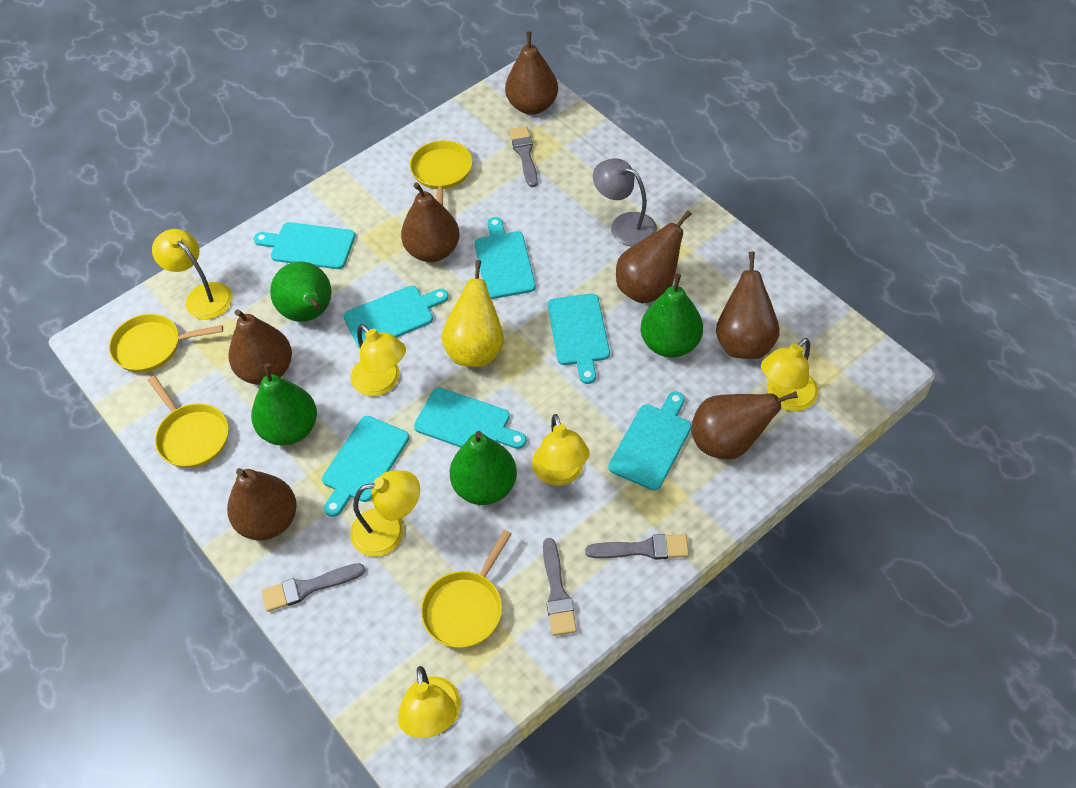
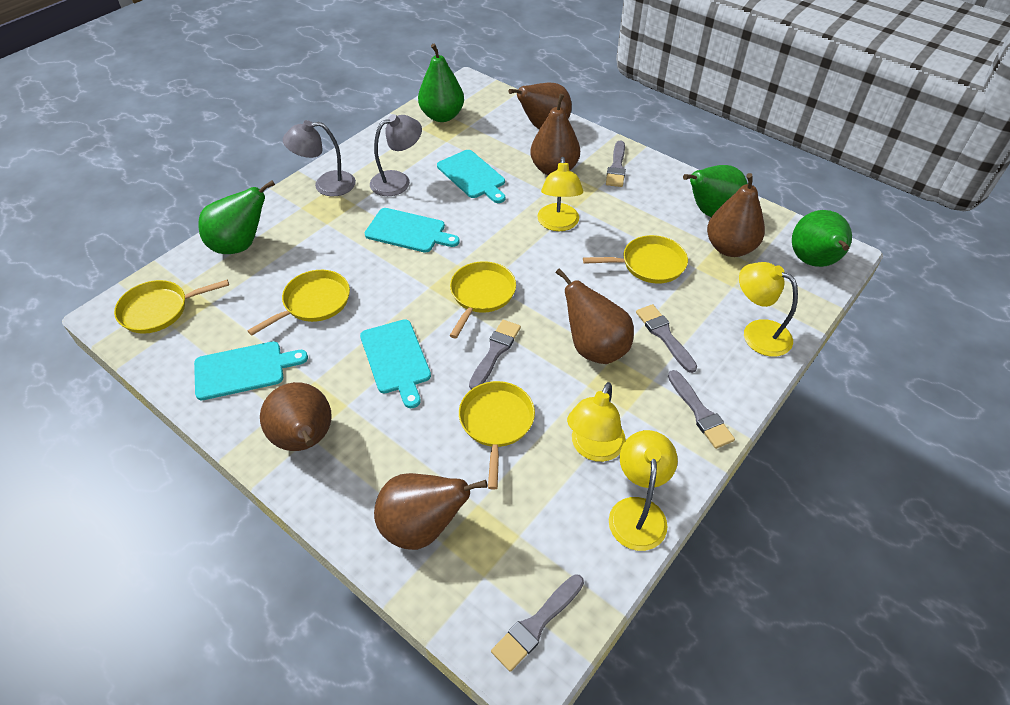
brown pear: [227,468,297,541] [228,309,292,385] [401,182,460,262] [505,31,558,115] [616,210,692,303] [691,391,798,460] [716,251,780,359] = 7 -> [260,382,332,451] [374,473,487,550] [508,82,572,129] [530,94,580,175] [556,268,634,364] [707,173,765,257] = 6
grey brush: [262,563,365,612] [510,126,538,187] [543,538,577,636] [585,534,689,560] = 4 -> [469,320,521,389] [491,574,584,672] [606,141,626,187] [636,304,697,373] [668,370,735,449] = 5
grey lamp: [593,158,657,246] = 1 -> [283,120,356,196] [370,114,422,196] = 2
turquoise cutting board: [254,222,355,269] [322,416,409,517] [344,286,449,349] [414,388,527,449] [475,217,536,299] [548,293,610,384] [608,391,691,491] = 7 -> [194,341,308,400] [360,319,431,408] [365,208,460,253] [437,150,505,203] = 4
yellow lamp: [152,229,233,319] [350,470,420,557] [351,324,406,396] [398,666,461,738] [532,414,590,486] [761,338,818,411] = 6 -> [537,157,583,231] [567,382,626,462] [609,430,678,551] [739,262,798,357] = 4
yellow pan: [109,314,223,372] [148,376,229,468] [410,140,473,206] [421,530,512,648] = 4 -> [114,280,229,334] [247,270,350,336] [449,261,516,338] [459,381,535,490] [583,235,688,284] = 5
yellow pear: [441,260,504,367] = 1 -> none = 0

